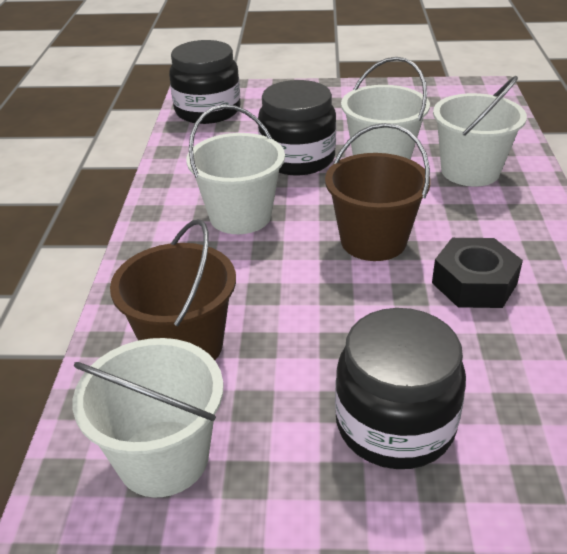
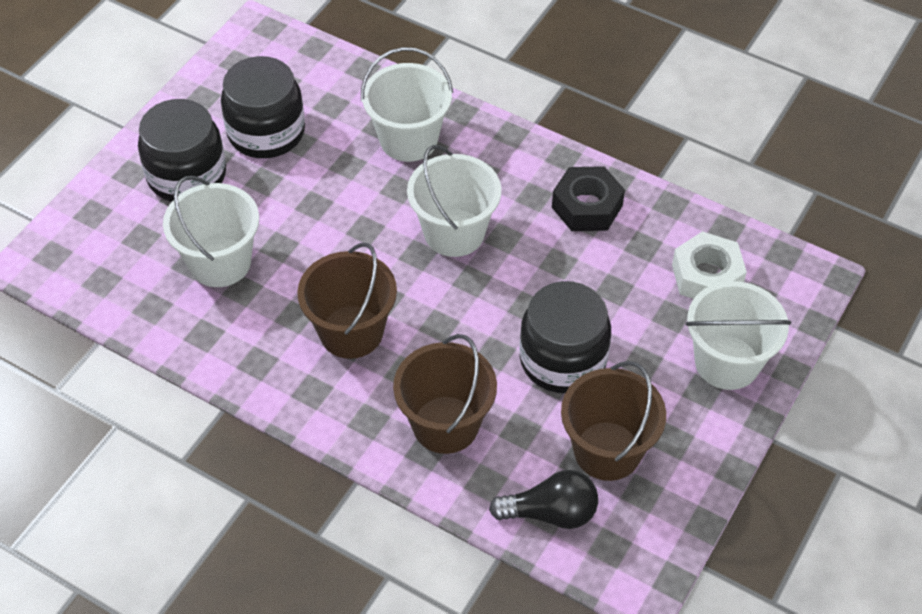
black light bulb: none = 0 -> [489,470,598,529] = 1
brown bucket: [110,219,236,360] [325,123,431,261] = 2 -> [297,243,397,359] [393,334,497,454] [561,361,666,481] = 3
white nut: none = 0 -> [672,231,747,299] = 1

